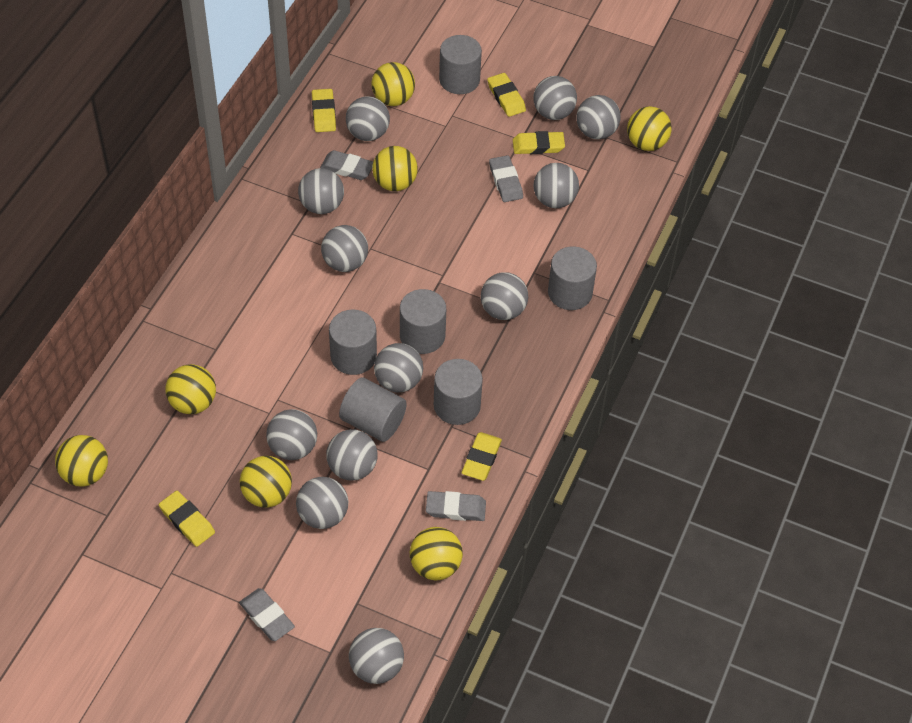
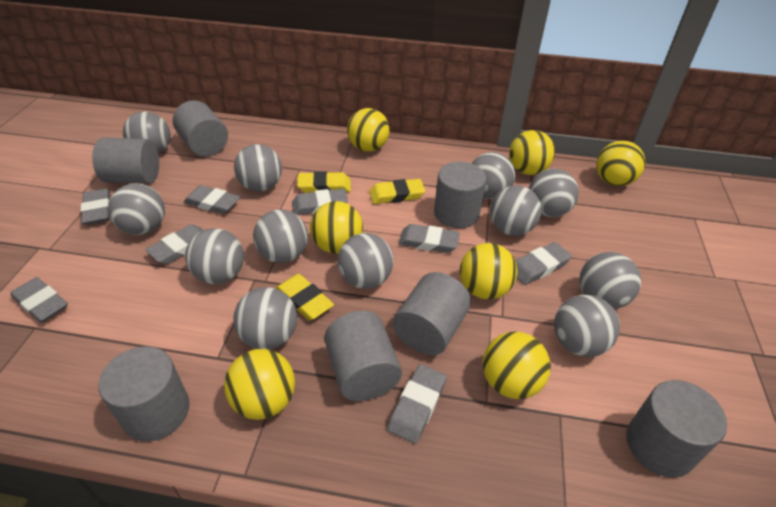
grey cylinder: [329,309,377,375] [339,377,407,442] [400,289,446,354] [434,359,483,425] [439,35,482,94] [548,246,597,310] = 6 -> [92,137,159,184] [98,346,190,441] [173,100,228,156] [324,311,402,401] [393,272,471,355] [434,162,486,228] [626,380,727,478] = 7
grey eraser: [239,588,295,641] [320,150,373,180] [426,491,486,521] [489,155,523,202] = 4 -> [11,277,68,323] [81,188,110,225] [145,224,204,264] [184,185,240,214] [292,188,348,215] [387,364,446,444] [398,224,460,253] [516,242,572,285] = 8
yellow eraser: [159,491,215,547] [312,89,336,132] [462,432,502,481] [487,73,526,117] [513,131,565,154] = 5 -> [275,274,334,321] [297,171,351,193] [369,179,425,204] = 3

